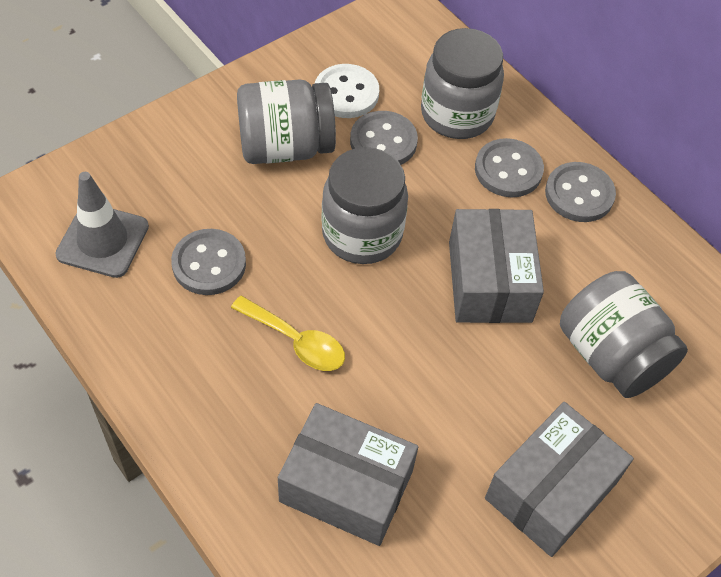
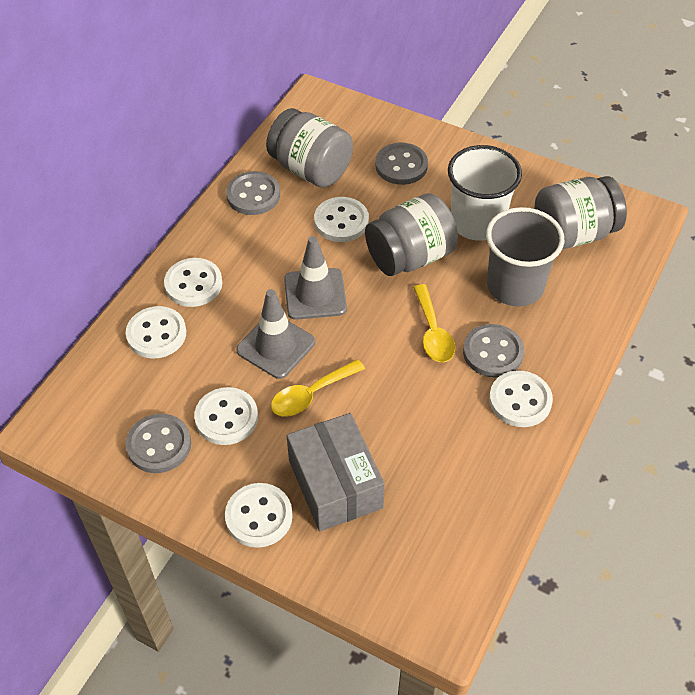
grey box: [278,403,418,546] [449,209,544,323] [485,402,634,557] = 3 -> [287,413,385,531] = 1
grey cup: none = 0 -> [486,207,564,306] = 1
grey jar: [237,80,336,164] [321,147,408,264] [421,28,504,139] [560,271,688,398] = 4 -> [266,108,353,188] [365,193,458,276] [535,176,627,249] = 3
grey traffic cone: [55,172,149,278] = 1 -> [236,289,315,379] [284,236,347,320] = 2
white button: [315,64,379,118] = 1 -> [126,306,186,359] [164,258,222,307] [194,387,258,445] [225,483,293,548] [314,197,369,242] [489,371,553,427] = 6
white cup: none = 0 -> [448,145,522,241] = 1
yellow spoon: [231,296,345,371] = 1 -> [271,359,365,416] [413,284,455,362] = 2

